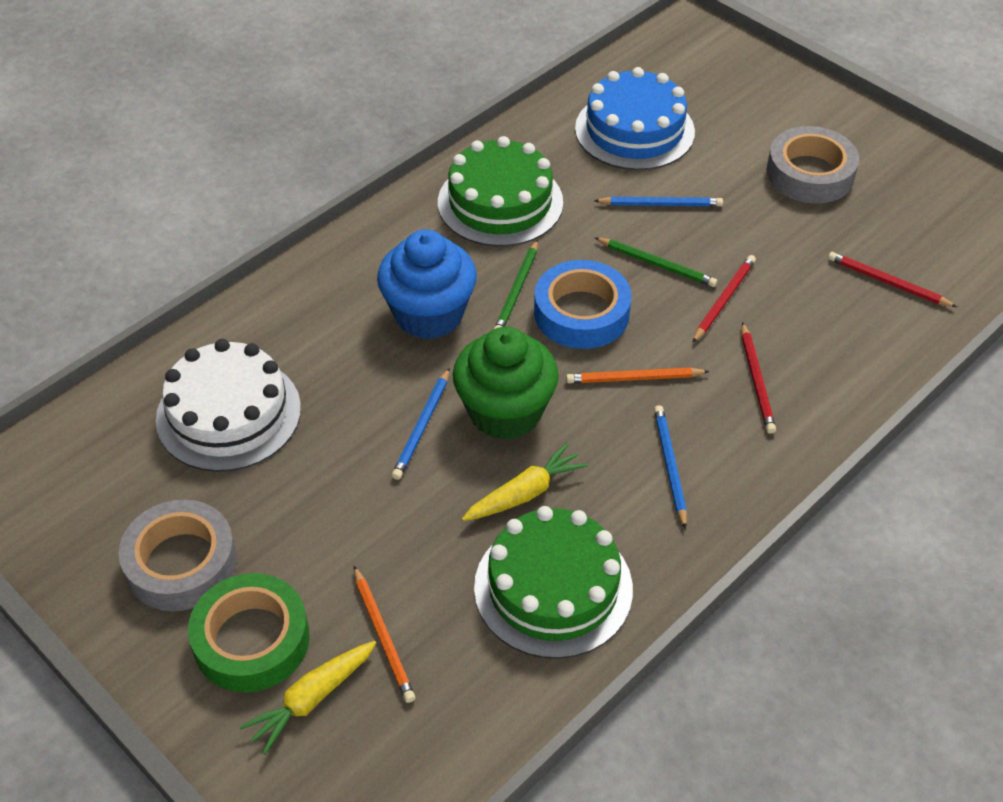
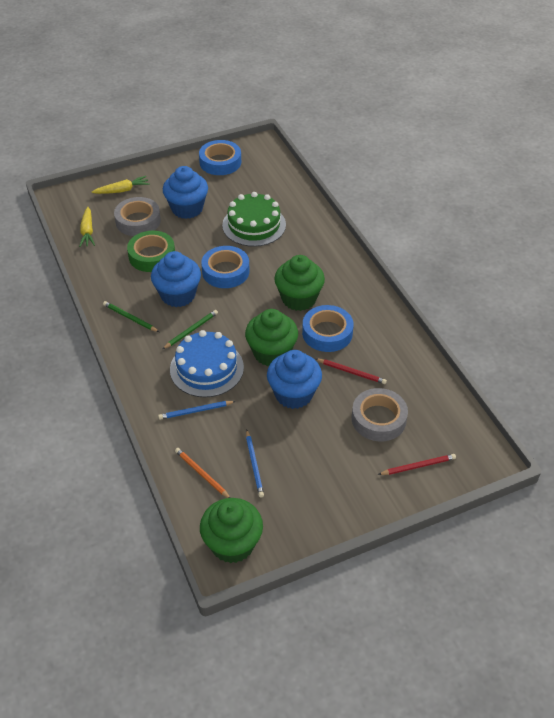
blue cupcake: [377,229,477,339] = 1 -> [151,251,201,307] [163,166,208,219] [267,350,322,409] = 3
blue pencil: [392,368,449,480] [594,197,723,207] [654,405,687,529] = 3 -> [158,401,236,420] [246,430,264,497] = 2
blue tape: [534,260,632,349] = 1 -> [199,140,241,175] [201,246,250,288] [302,305,354,352] = 3
green cake: [438,136,563,247] [474,506,633,659] = 2 -> [222,192,286,247] = 1
green cupcake: [453,327,559,440] = 1 -> [200,498,263,563] [245,309,298,366] [274,255,325,311] = 3
orange pencil: [354,566,415,703] [566,368,710,383] = 2 -> [175,448,230,498] = 1
red pencil: [692,255,756,343] [742,322,776,434] [828,252,957,307] = 3 -> [316,359,387,384] [378,454,456,475] = 2
white cake: [156,339,301,472] = 1 -> none = 0

